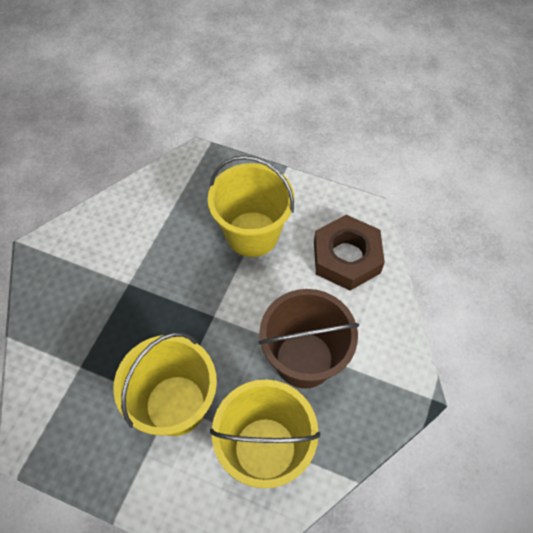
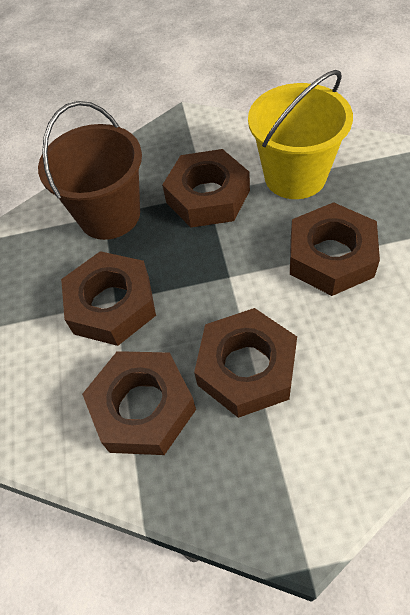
brown nut: [314,215,385,291] = 1 -> [61,251,156,346] [82,351,196,455] [162,149,250,228] [194,308,297,418] [290,202,380,296] = 5
yellow bucket: [113,332,217,436] [208,155,295,257] [210,380,320,488] = 3 -> [248,70,353,199] = 1

